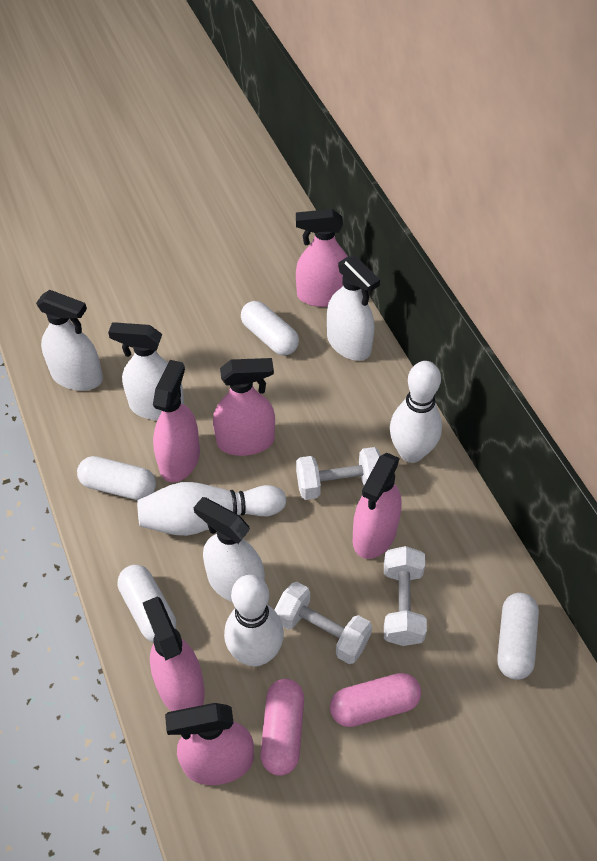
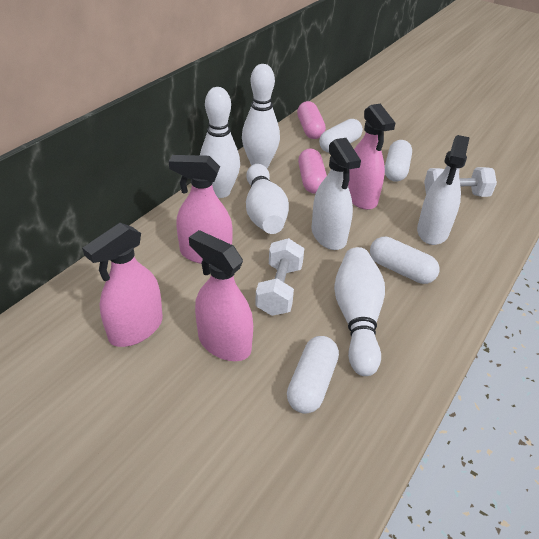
pink spray bottle: [143,597,205,711] [153,360,200,482] [165,703,254,785] [213,358,275,456] [296,209,348,307] [353,453,402,559] = 6 -> [82,223,163,347] [169,155,233,264] [189,230,253,361] [348,104,395,210] = 4
white bowling pin: [137,482,286,536] [224,575,284,666] [390,361,442,463] = 3 -> [200,87,240,198] [242,64,280,168] [246,164,289,234] [334,247,385,376] = 4
white dumbbell: [274,582,372,664] [296,447,381,500] [384,546,427,646] = 3 -> [255,238,304,316] [424,167,497,197] = 2
white spray bottle: [36,290,103,391] [108,322,184,420] [194,497,265,602] [327,255,380,361] = 4 -> [312,138,361,250] [417,135,470,245] = 2

